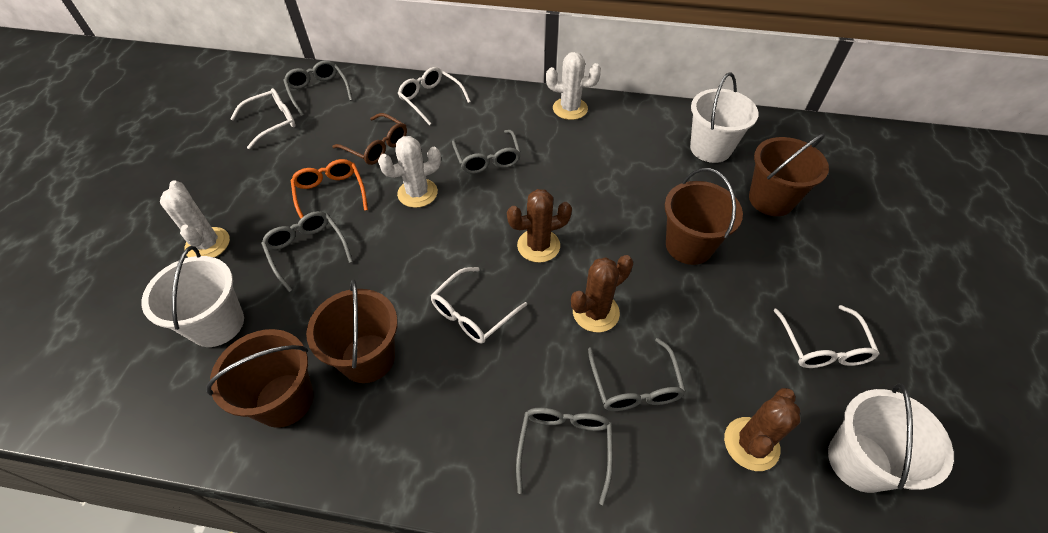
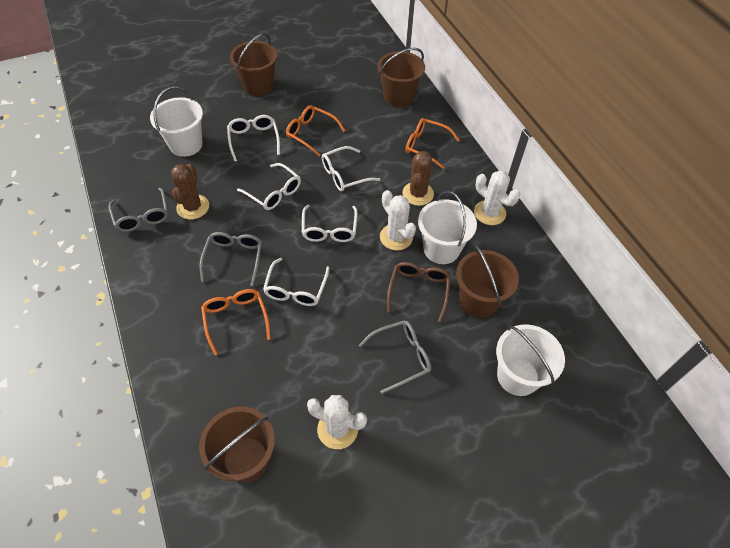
brown cactus: [507,189,572,263] [571,255,633,332] [724,388,800,471] = 3 -> [171,164,209,219] [402,151,434,206] = 2
grey glasses: [261,211,353,292] [283,60,353,116] [452,130,521,174] [516,408,613,505] [588,338,686,411] = 5 -> [109,188,168,232] [200,232,262,286] [359,320,431,394] = 3
orange glasses: [291,159,368,219] = 1 -> [201,289,271,355] [286,105,345,157] [405,118,459,169] = 3
white glasses: [230,88,296,149] [398,67,471,125] [430,267,527,344] [773,305,880,368] = 4 -> [227,115,280,162] [237,163,301,210] [263,258,329,306] [302,205,358,242] [322,146,380,192] = 5

